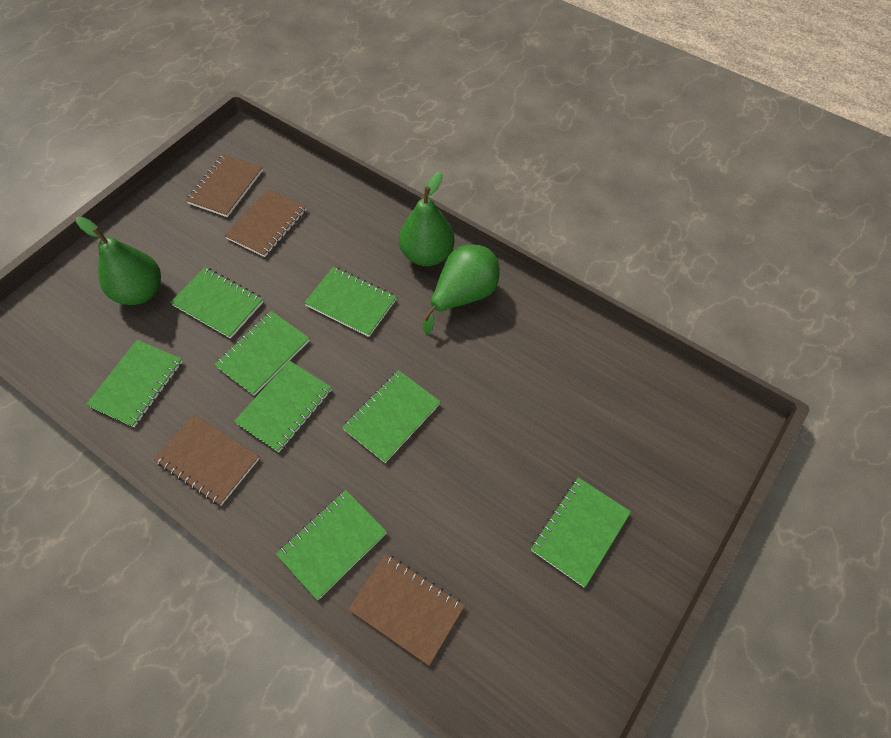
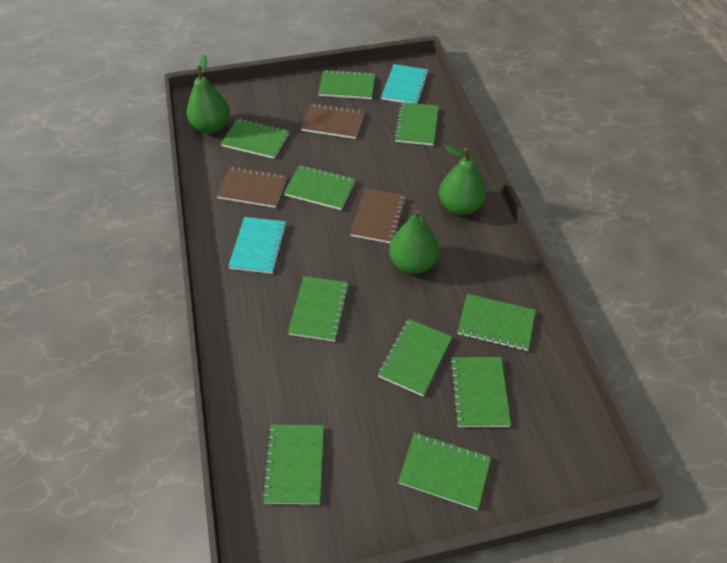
brown notebook: [154,414,260,505] [186,154,263,217] [224,189,307,257] [348,554,465,666] = 4 -> [216,166,287,208] [301,103,364,139] [350,188,406,243] = 3
green notebook: [86,340,183,427] [170,267,263,339] [214,311,310,396] [234,360,332,452] [276,490,387,600] [304,266,397,337] [342,370,441,463] [531,477,631,587] = 8 -> [221,119,289,159] [262,424,324,504] [284,165,355,210] [288,276,349,342] [318,70,375,99] [378,319,452,396] [394,102,439,146] [398,432,491,510] [450,357,511,427] [458,294,536,351] = 10
turquoise notebook: none = 0 -> [228,217,287,274] [381,64,429,103] = 2

